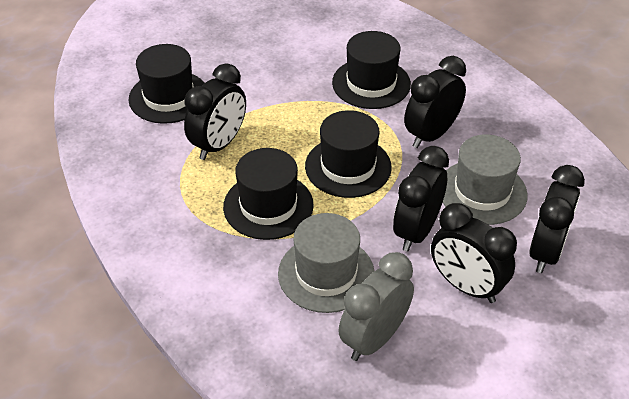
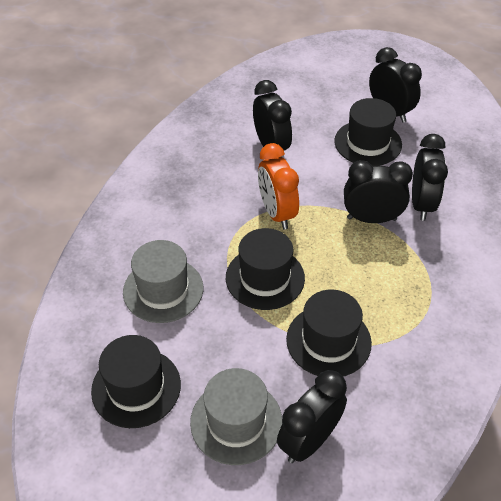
grey clock: [338,252,414,361] = 1 -> none = 0
orange clock: none = 0 -> [258,143,299,229] = 1

